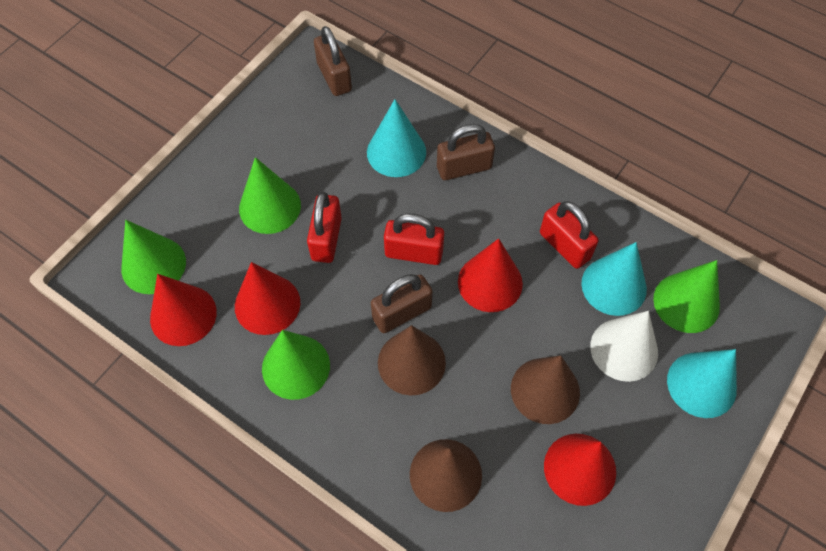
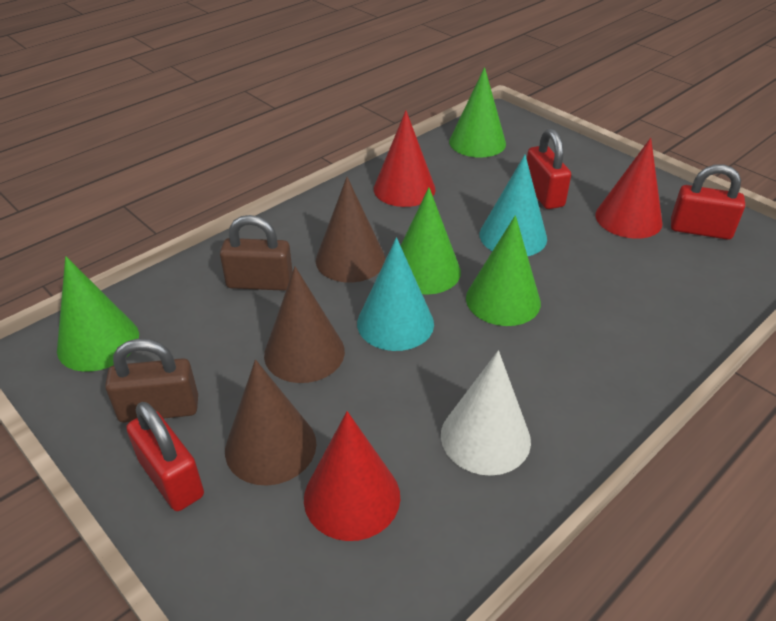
brown padlock: [314,26,352,96] [371,274,433,333] [437,124,495,180] = 3 -> [105,339,198,423] [220,215,293,291] = 2
red cone: [150,274,217,346] [235,262,300,335] [458,238,523,312] [544,434,616,506] = 4 -> [304,411,400,541] [374,110,436,207] [595,138,663,239] = 3
turquoise cone: [367,99,426,177] [581,242,647,316] [667,349,737,418] = 3 -> [357,237,434,351] [480,155,547,256] = 2

